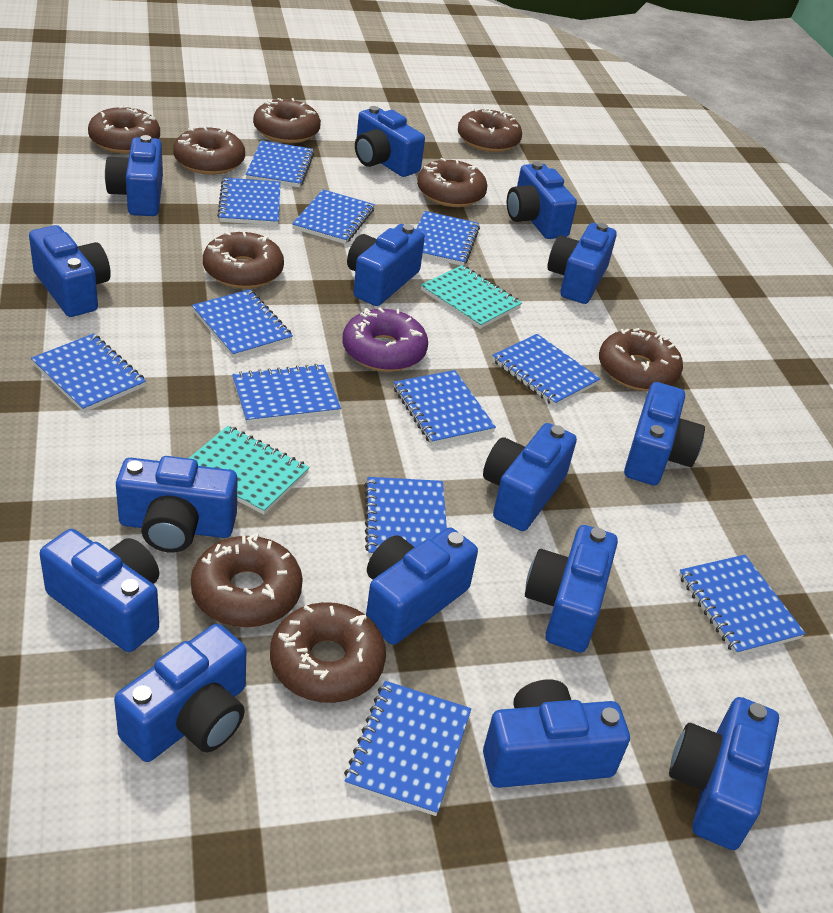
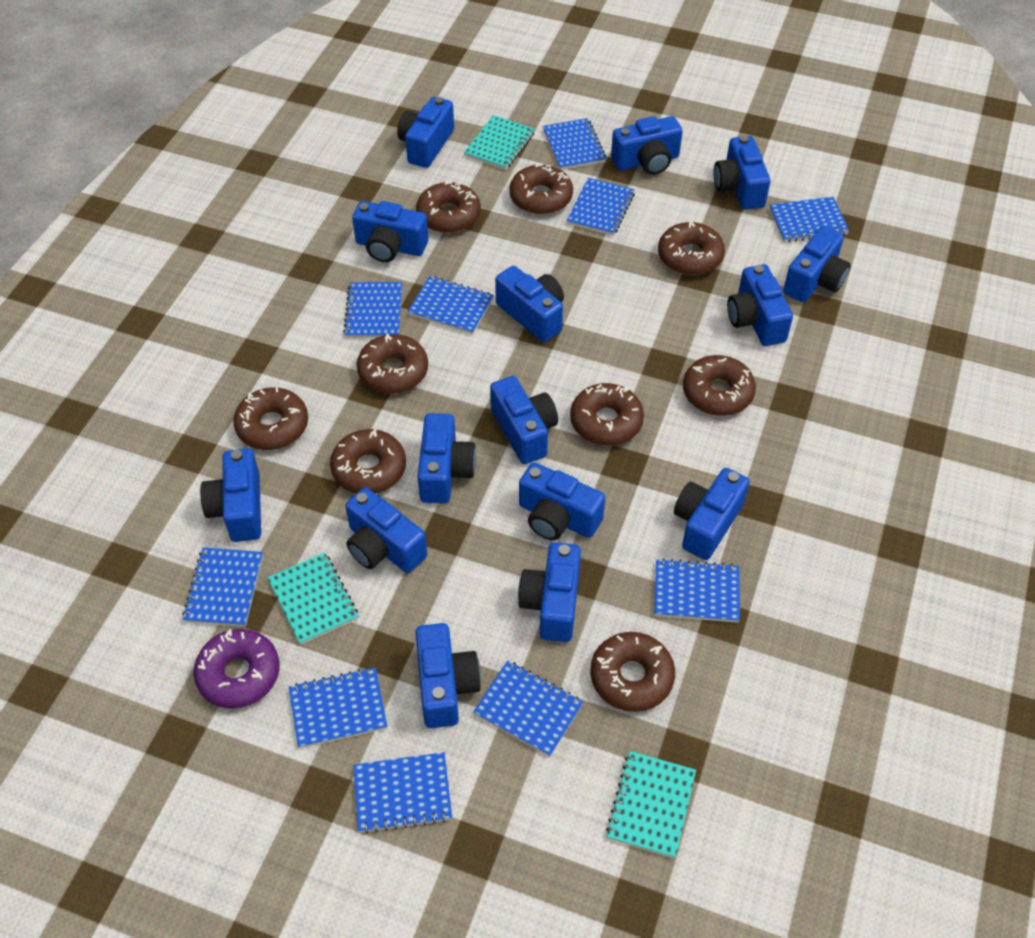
blue notebook: [31,334,146,413] [192,289,293,358] [217,178,280,226] [232,364,341,424] [246,141,314,187] [292,190,375,244] [344,681,471,816] [364,477,447,557] [394,370,496,445] [416,211,480,266] [492,334,600,407] [679,555,806,656] = 12 -> [182,547,263,627] [289,667,387,748] [343,282,402,338] [353,752,452,834] [408,276,494,334] [473,661,583,757] [543,118,606,170] [566,178,635,236] [655,558,740,623] [769,197,849,242] = 10
turquoise notebook: [189,426,309,515] [421,265,522,329] = 2 -> [268,552,358,645] [464,115,535,170] [606,751,696,858] = 3

